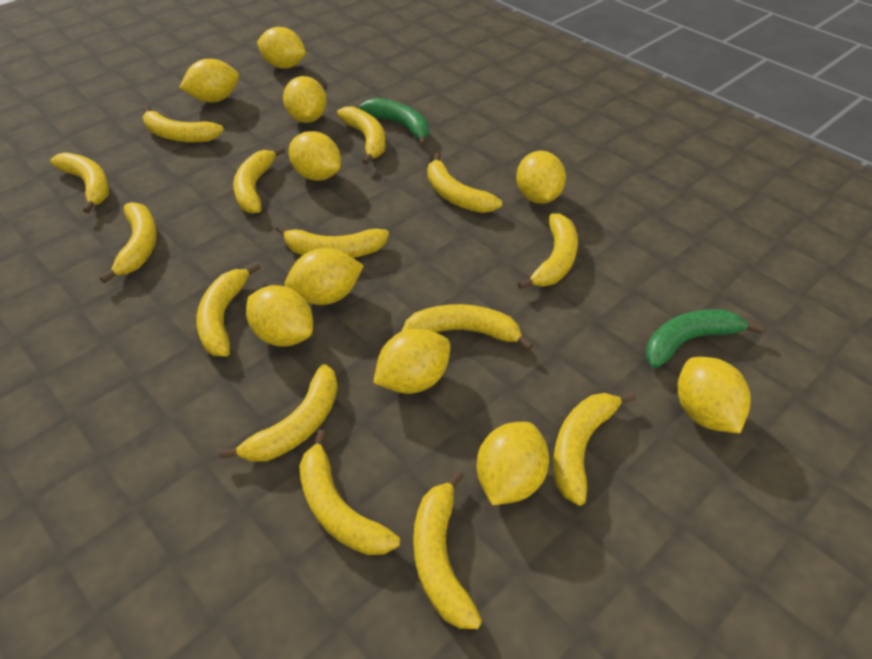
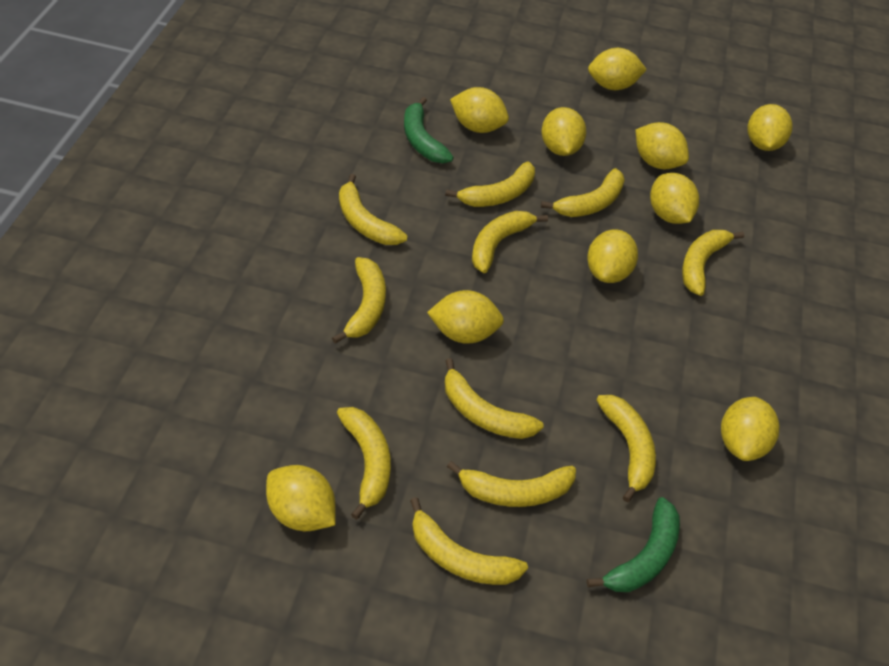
yellow banana: [50,152,109,213] [100,202,157,283] [143,106,224,142] [196,262,261,357] [219,364,338,462] [233,146,285,214] [275,225,389,258] [299,430,400,555] [337,106,386,165] [401,304,533,351] [413,470,482,629] [427,153,502,213] [517,213,578,289] [553,392,636,506] = 14 -> [332,257,386,344] [337,407,391,520] [339,174,408,245] [410,497,528,585] [444,358,544,439] [445,162,535,207] [447,461,576,507] [472,211,548,273] [541,168,625,217] [596,395,656,502] [682,230,744,296] = 11

